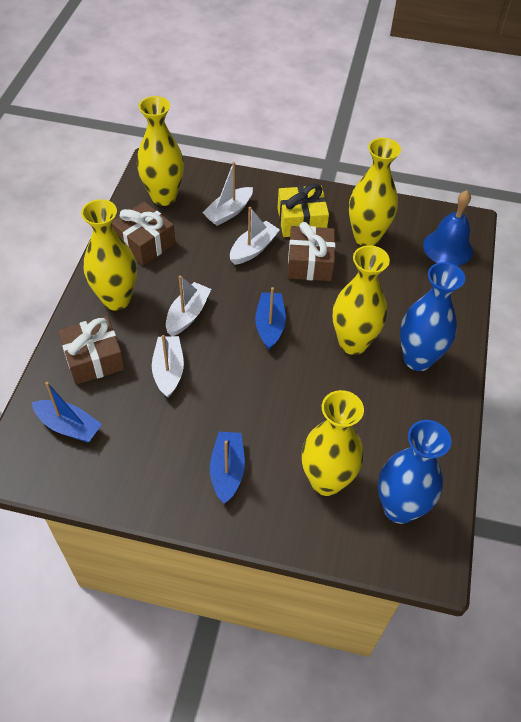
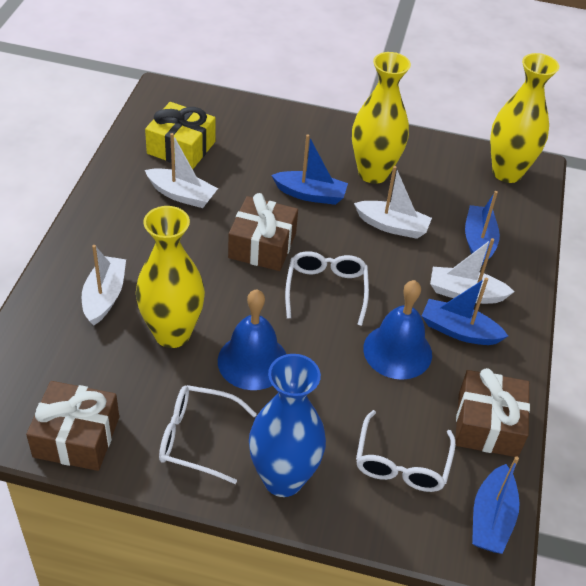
blue bell: [423,190,473,266] = 1 -> [218,289,286,390] [363,280,432,380] = 2
blue boat: [32,382,102,443] [210,432,245,504] [255,287,286,350] = 3 -> [271,135,348,205] [422,277,508,345] [465,191,500,265] [472,456,520,554] = 4
blue vase: [378,420,452,524] [400,262,465,371] = 2 -> [249,354,326,497] = 1
white glasses: none = 0 -> [159,385,257,484] [285,251,369,326] [356,410,456,492] = 3
yellow vase: [81,199,137,310] [137,96,184,206] [302,390,364,496] [333,245,390,355] [349,138,401,246] = 5 -> [136,206,205,348] [352,52,411,184] [490,53,559,183] = 3

